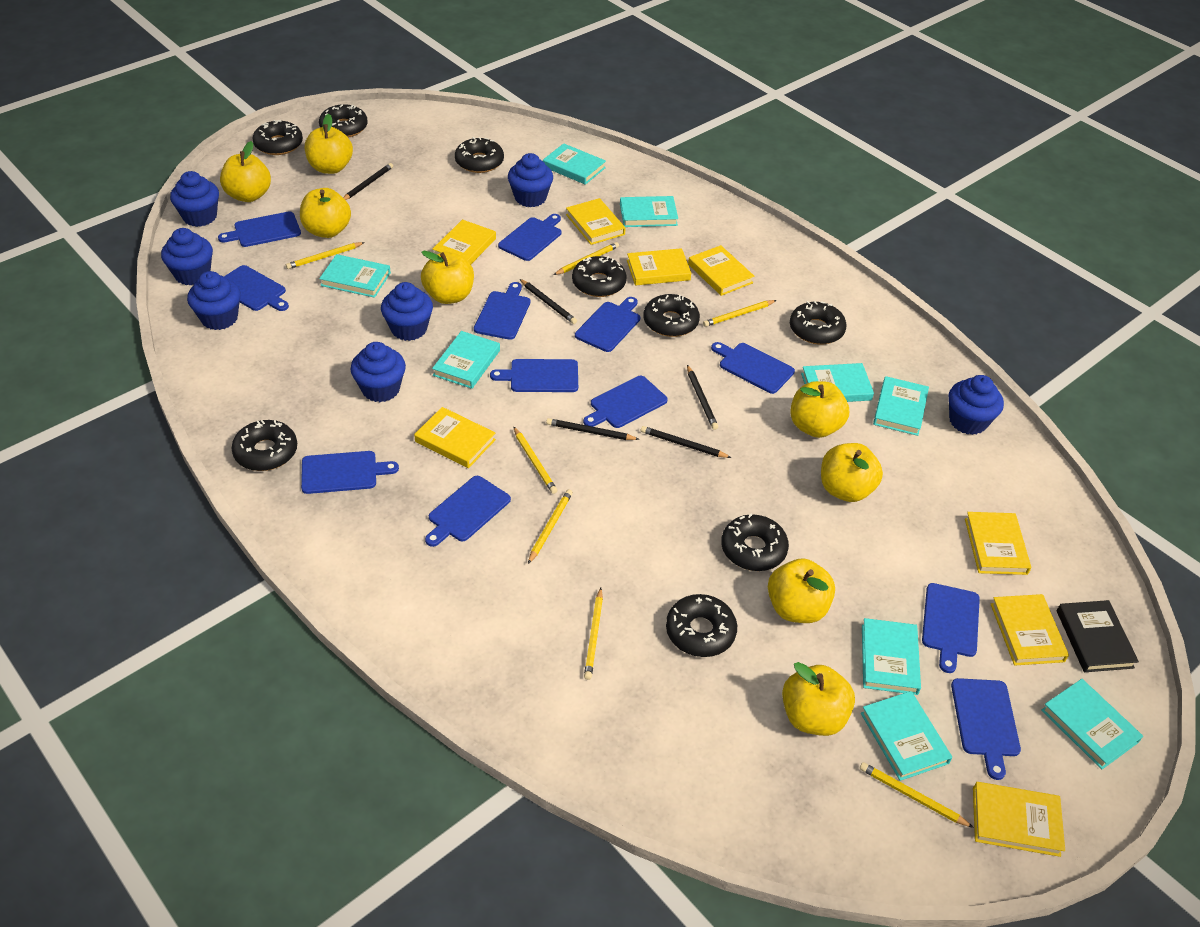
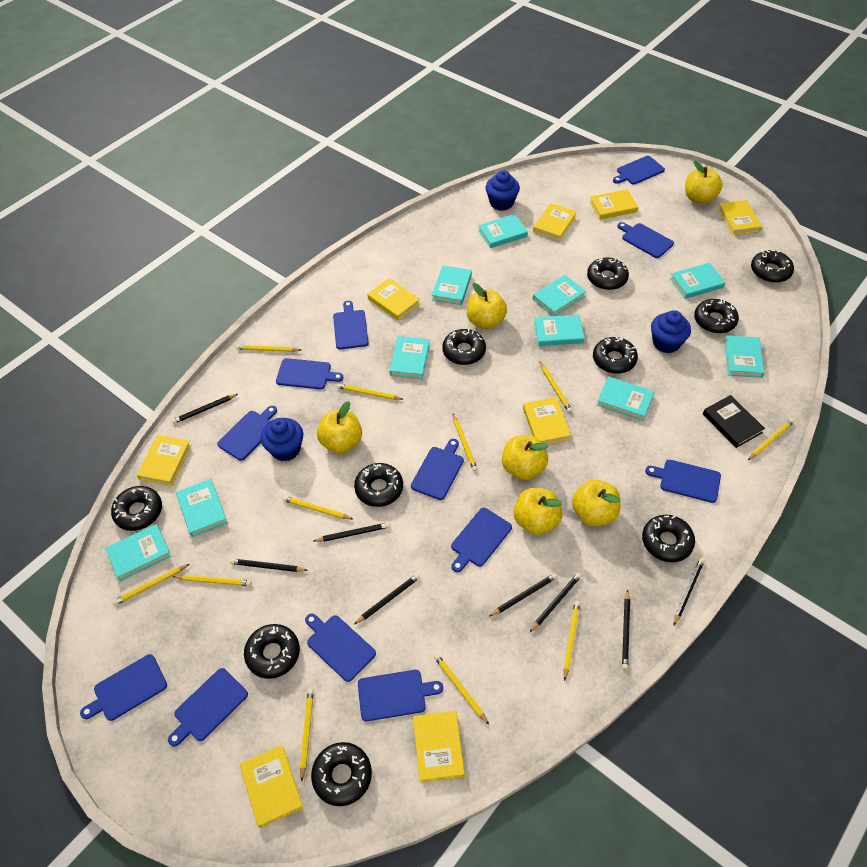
black donut: [232,420,297,471] [253,120,303,155] [319,104,368,137] [455,137,504,173] [572,256,627,297] [644,294,700,337] [666,594,737,657] [721,514,789,571] [790,301,846,345] = 9 -> [111,486,162,531] [244,624,300,679] [311,742,372,806] [354,463,403,507] [442,328,486,365] [587,257,629,290] [593,337,638,374] [642,515,695,562] [694,299,739,333] [751,250,794,283] = 10
black pencil: [343,163,393,200] [520,279,577,324] [546,418,640,440] [641,426,731,458] [687,365,718,430] = 5 -> [172,394,238,424] [230,559,308,572] [314,522,390,542] [354,573,420,624] [489,573,557,617] [530,573,582,632] [622,590,630,670] [673,558,705,626] = 8
blue cupcake: [161,228,213,286] [170,171,219,227] [187,271,241,330] [350,342,406,402] [381,282,433,341] [508,153,553,207] [949,375,1004,435] = 7 -> [261,418,303,462] [486,170,520,211] [651,310,691,353] = 3
turquoise book: [319,254,391,298] [432,331,500,389] [543,143,606,185] [620,196,678,227] [801,363,874,402] [861,691,952,781] [862,618,921,695] [873,376,929,436] [1041,679,1143,769] = 9 -> [105,524,171,581] [176,479,228,537] [389,336,430,379] [432,265,472,305] [478,214,528,248] [533,275,586,316] [534,315,585,346] [597,376,654,421] [670,263,725,299] [724,335,765,378] = 10
yellow apple: [220,141,271,202] [300,188,351,238] [305,114,353,174] [421,251,474,304] [768,559,835,623] [782,662,855,736] [790,381,849,438] [821,443,883,502] = 8 -> [317,401,362,453] [467,283,507,329] [502,435,548,480] [514,488,562,535] [572,479,621,526] [685,161,723,204] = 6
yellow pencil: [286,242,365,269] [514,427,557,494] [528,489,573,564] [554,242,619,275] [584,588,603,680] [703,300,777,327] [860,762,974,828] = 7 -> [113,564,189,605] [172,575,252,586] [236,345,301,352] [283,496,353,519] [300,689,314,782] [337,384,403,400] [434,654,489,725] [453,414,478,472] [539,361,572,413] [563,601,580,681] [748,419,795,460] = 11

